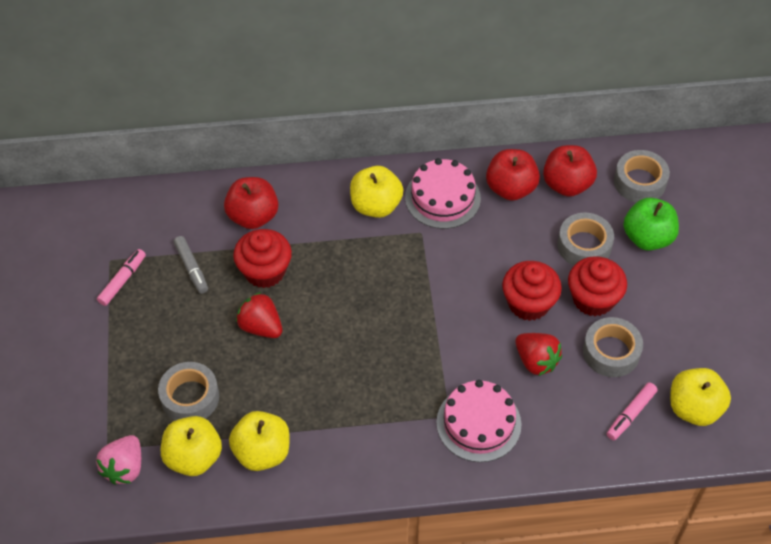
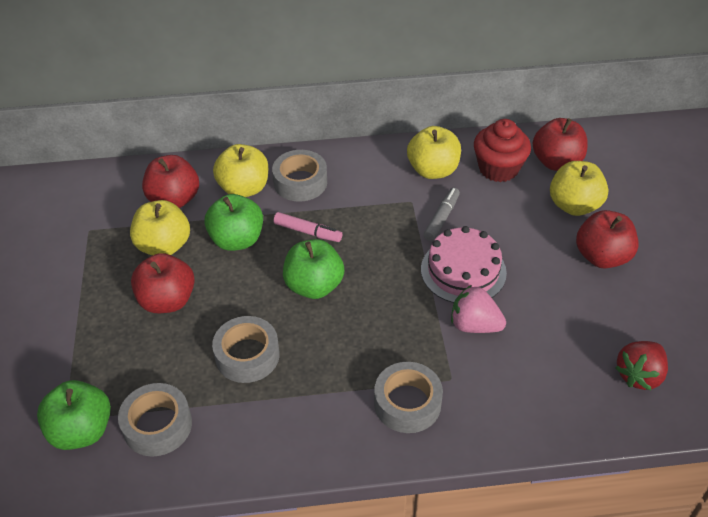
green apple: [624,198,679,251] = 1 -> [37,380,111,450] [204,194,263,251] [283,239,344,299] = 3
pink cake: [405,158,481,229] [436,380,521,462] = 2 -> [421,226,507,303] = 1
pink marker: [97,249,146,306] [607,382,658,440] = 2 -> [273,212,342,242] = 1
red apple: [224,177,278,229] [486,149,540,201] [543,145,597,197] = 3 -> [131,253,195,313] [142,155,199,208] [533,118,588,171] [576,210,639,269] = 4
red cupcake: [233,229,292,288] [502,261,562,321] [568,256,627,317] = 3 -> [474,119,531,182] = 1
red strawberry: [236,292,282,338] [515,333,562,376] = 2 -> [615,341,668,390] = 1

